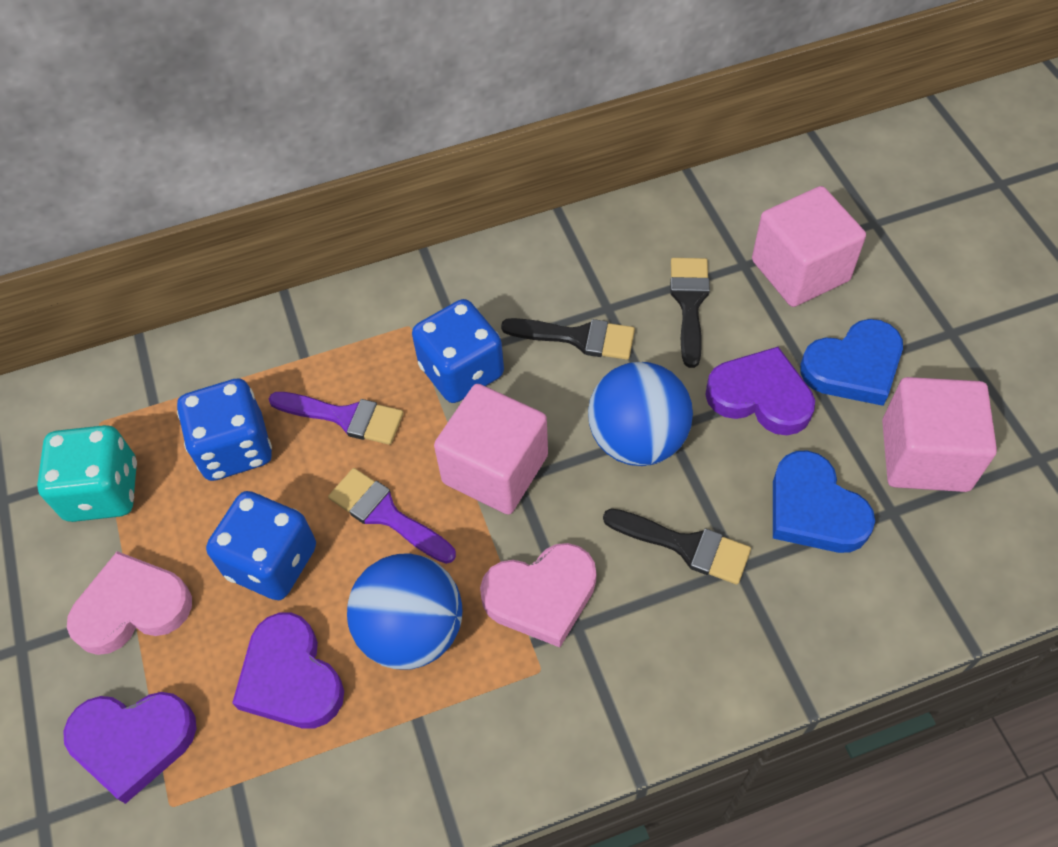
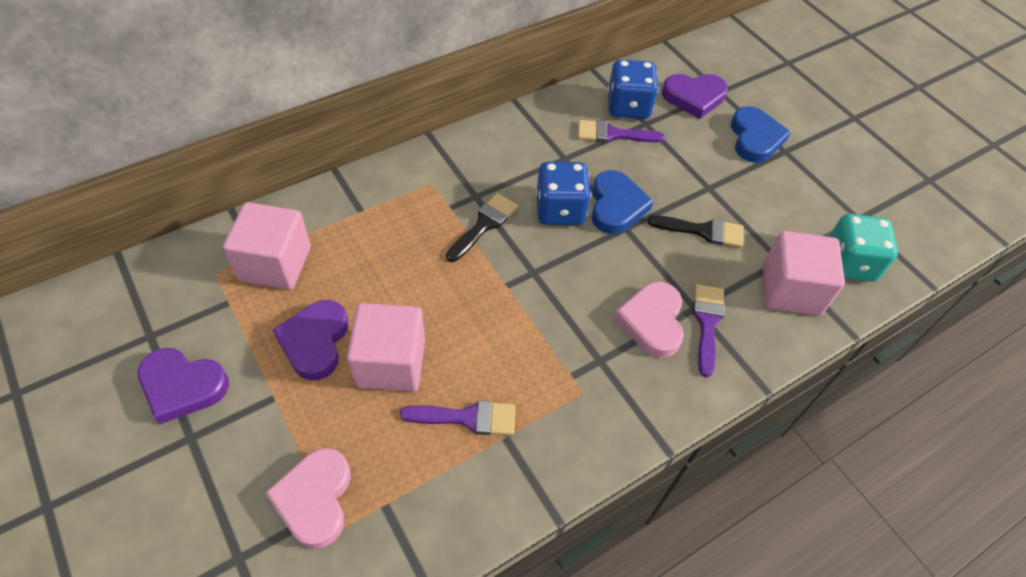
black brush: [501,318,635,360] [603,508,751,585] [670,258,710,368] = 3 -> [446,193,518,262] [648,215,744,248] = 2
blue ball: [347,553,462,669] [588,362,693,466] = 2 -> none = 0
blue dice: [177,378,272,481] [206,491,316,600] [412,299,504,403] = 3 -> [536,162,591,225] [608,60,659,119] = 2
purple brush: [269,392,404,445] [328,468,456,564] = 2 -> [400,400,515,435] [578,120,665,143] [693,284,725,377] = 3

